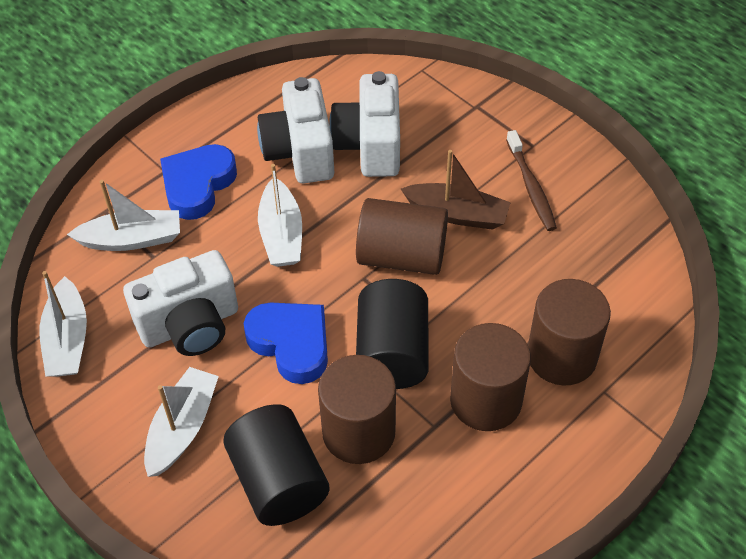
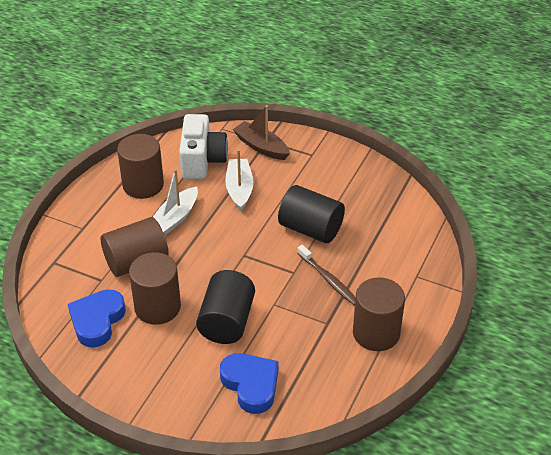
white boat: [39,271,87,377] [67,180,180,251] [144,367,219,477] [258,164,302,267] = 4 -> [153,169,198,236] [226,149,253,211] = 2
white camera: [123,250,238,356] [257,77,334,183] [329,71,400,177] = 3 -> [179,114,228,179] = 1

